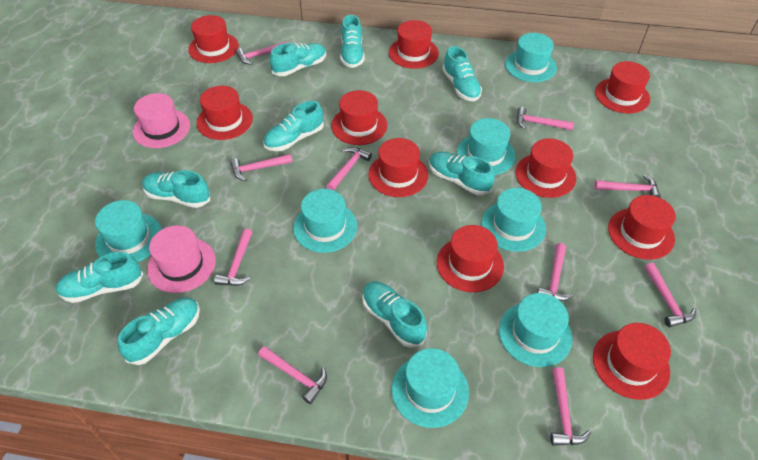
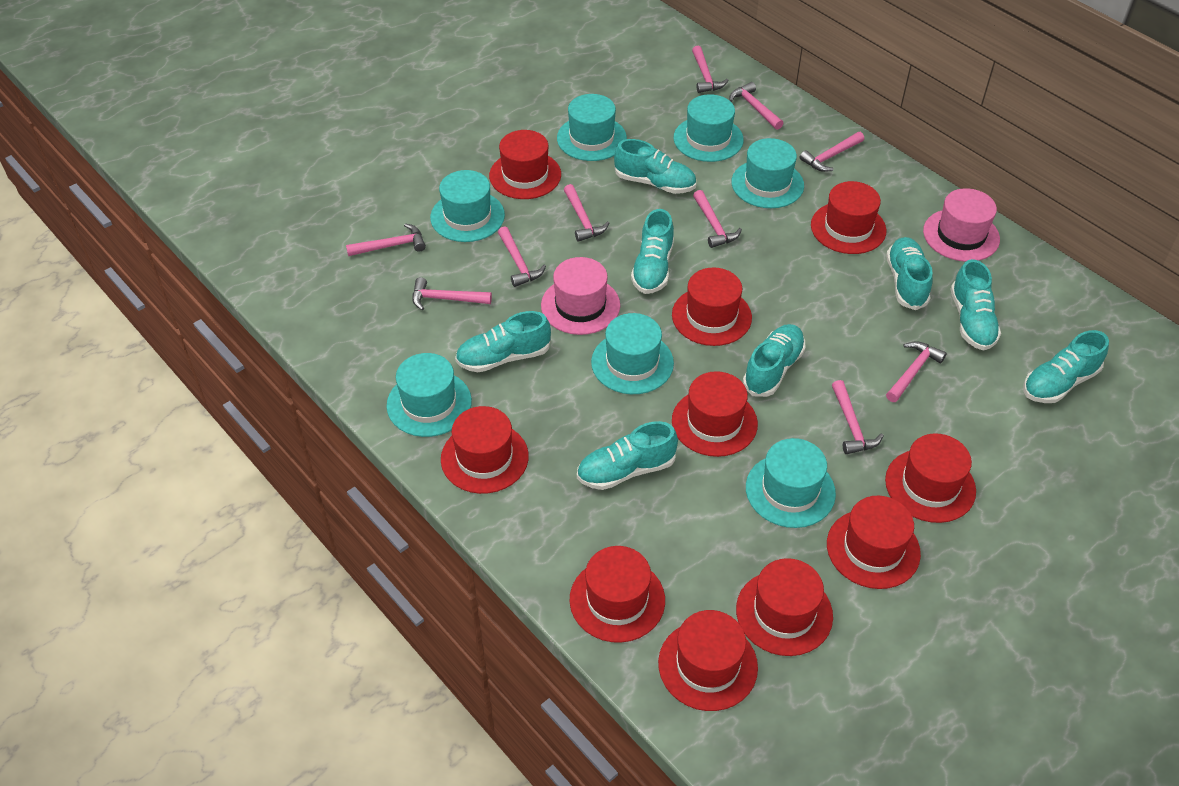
turquoise shoe: [56,252,143,303] [118,298,200,365] [142,170,210,208] [263,101,324,151] [270,43,326,76] [340,15,365,68] [362,282,427,348] [429,152,495,195] [442,46,482,101] = 9 -> [455,311,551,372] [577,421,678,490] [614,139,696,194] [631,209,674,294] [743,324,805,397] [886,237,933,310] [950,259,1001,351] [1023,330,1109,403] = 8

